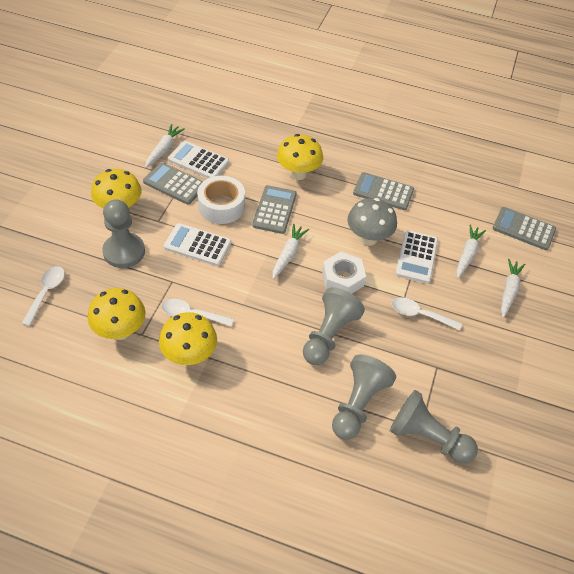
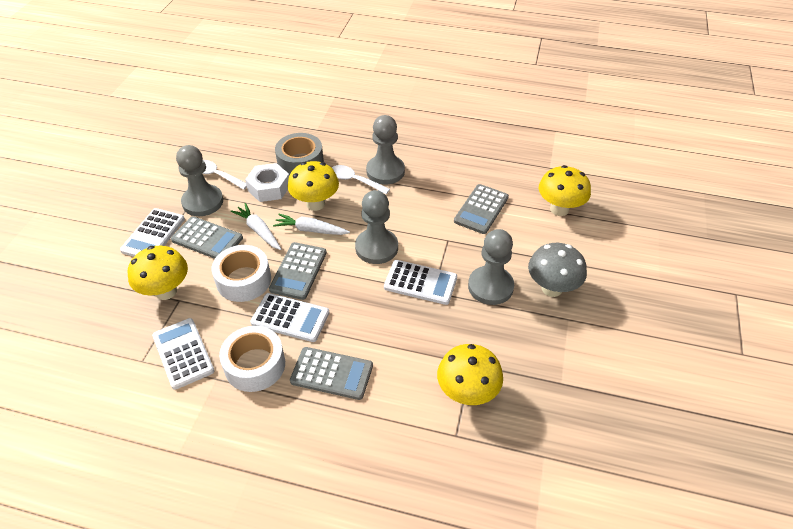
grey tape: none = 0 -> [275,133,324,175] = 1
white calculator: [164,223,232,266] [168,141,229,178] [395,230,438,283] = 3 -> [120,208,185,257] [152,318,215,390] [250,293,329,342] [384,260,457,305] = 4
white carrot: [145,124,185,168] [272,224,309,279] [457,225,486,278] [501,259,525,318] = 4 -> [231,203,281,250] [273,214,350,235] = 2
white spoon: [21,266,65,326] [161,299,234,326] [392,297,462,330] = 3 -> [202,160,247,190] [332,165,390,194] = 2
white tape: [197,176,245,224] = 1 -> [212,245,271,302] [219,326,285,392] = 2

